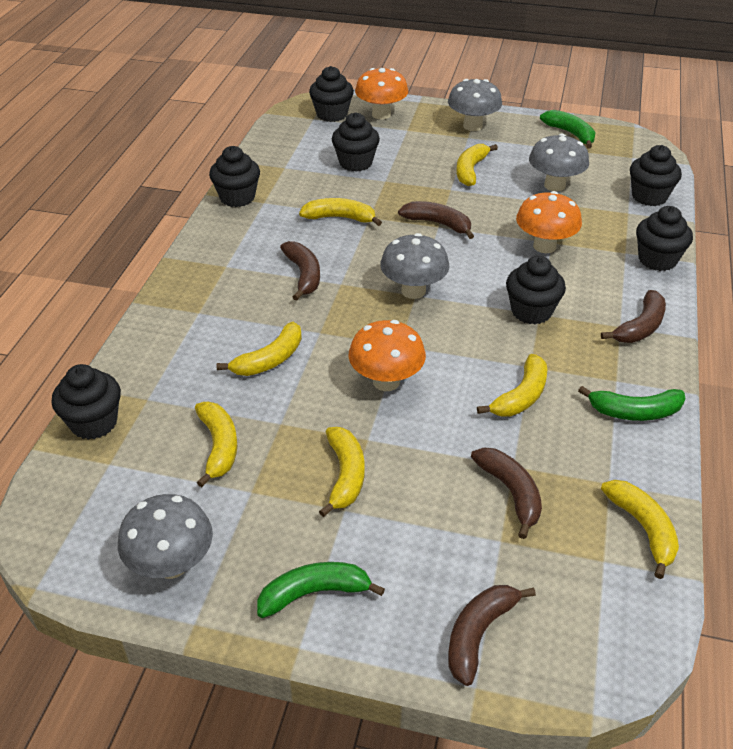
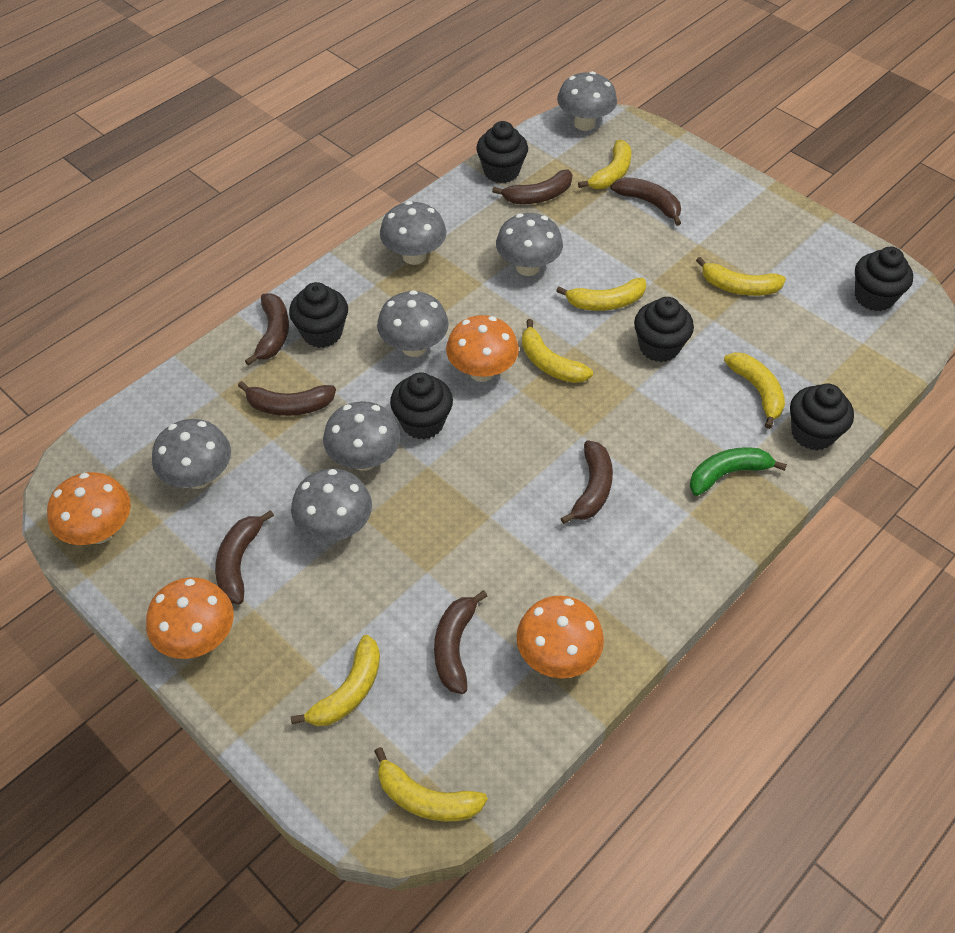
black cupcake: [52,364,121,440] [209,146,260,207] [309,66,354,122] [332,112,380,172] [506,256,566,324] [630,145,682,206] [636,206,693,271] = 7 -> [289,282,348,348] [390,372,453,439] [476,121,528,183] [634,297,694,362] [790,383,854,450] [855,247,913,311] = 6
brown banana: [280,241,320,301] [398,201,474,239] [448,585,536,686] [471,448,542,539] [601,290,666,343] = 5 -> [215,510,274,604] [238,381,336,416] [245,293,289,366] [434,590,487,694] [492,170,572,204] [561,440,613,524] [610,177,681,226] = 7
green banana: [257,562,385,618] [540,110,595,148] [578,386,686,421] = 3 -> [690,447,787,496] = 1
grey mushroom: [118,494,213,579] [380,233,449,299] [448,79,502,131] [529,134,589,192] = 4 -> [152,419,231,489] [291,469,372,541] [323,401,400,471] [377,290,449,357] [380,201,446,265] [496,213,563,276] [557,71,617,131] = 7
orange mushroom: [348,320,426,391] [355,68,408,119] [516,191,582,253] = 3 -> [47,472,131,545] [146,577,234,659] [446,315,519,382] [516,595,604,678] = 4

